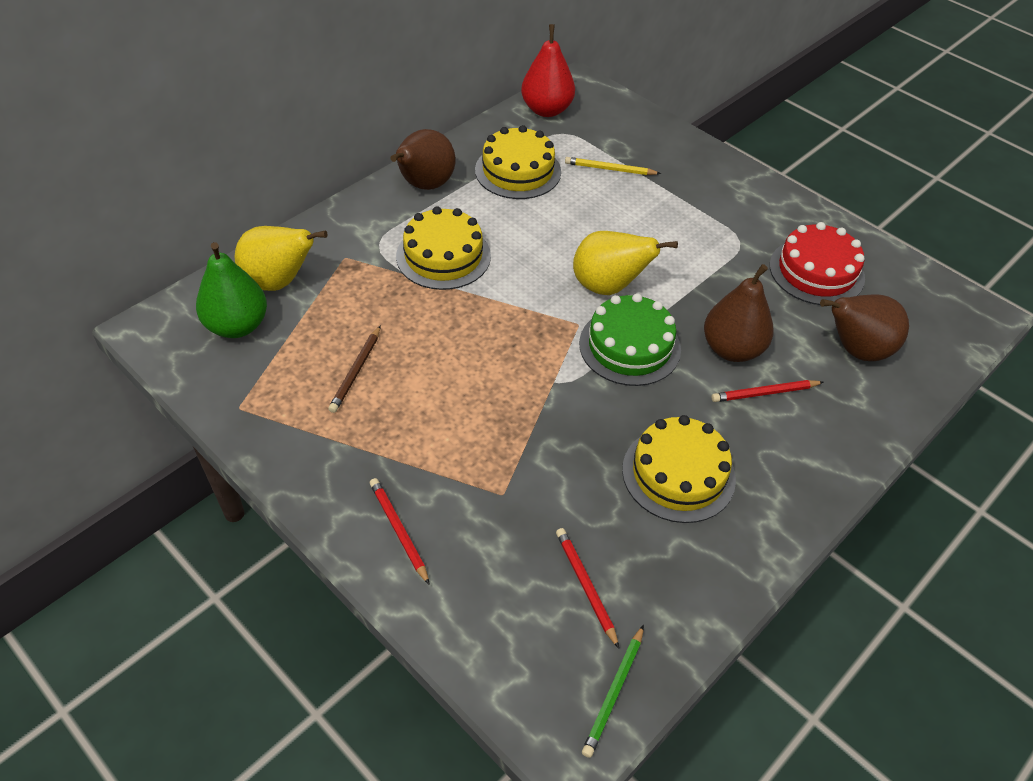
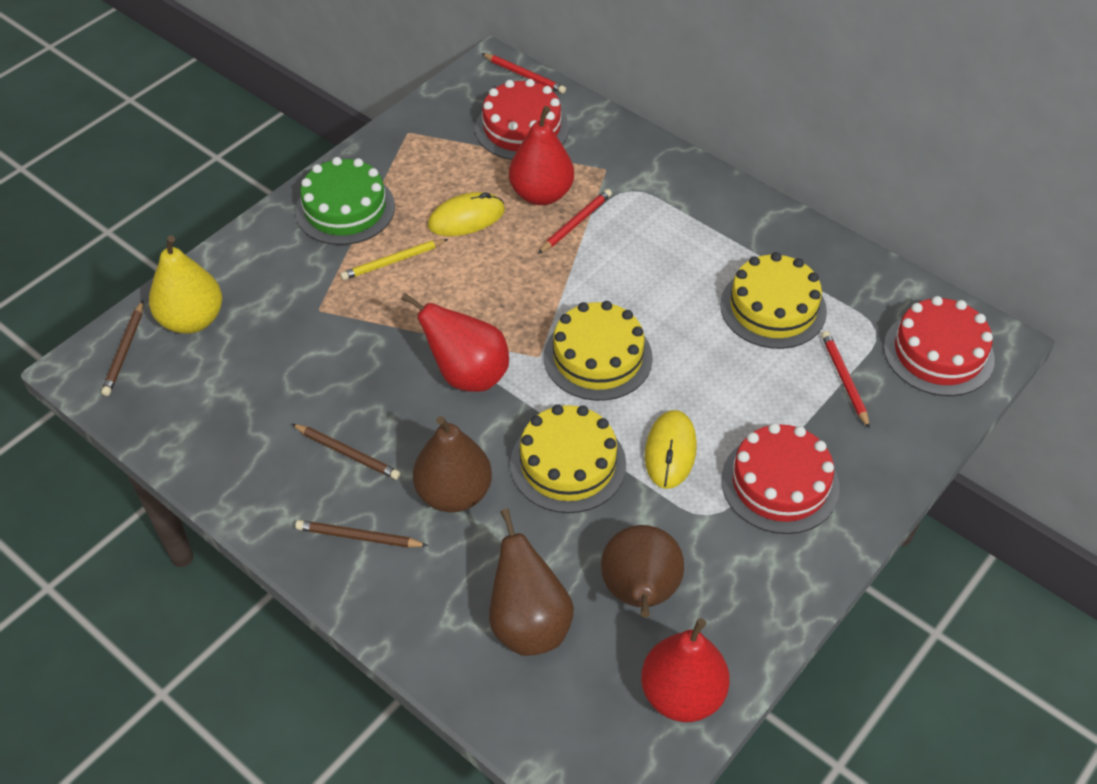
brown pencil: [328,325,381,413] = 1 -> [101,301,143,396] [292,424,401,480] [295,520,428,548] = 3
green pear: [196,242,267,338] = 1 -> none = 0
green pencil: [582,625,644,758] = 1 -> none = 0
red cake: [770,222,865,305] = 1 -> [475,79,569,160] [721,423,840,534] [884,296,995,396] = 3
red pear: [521,24,575,117] = 1 -> [401,293,509,392] [509,106,574,205] [641,618,730,722] = 3
yellow mouse: none = 0 -> [428,192,505,236] [645,410,697,489] = 2
yellow pear: [234,226,327,291] [573,231,678,295] = 2 -> [149,236,222,334] = 1

